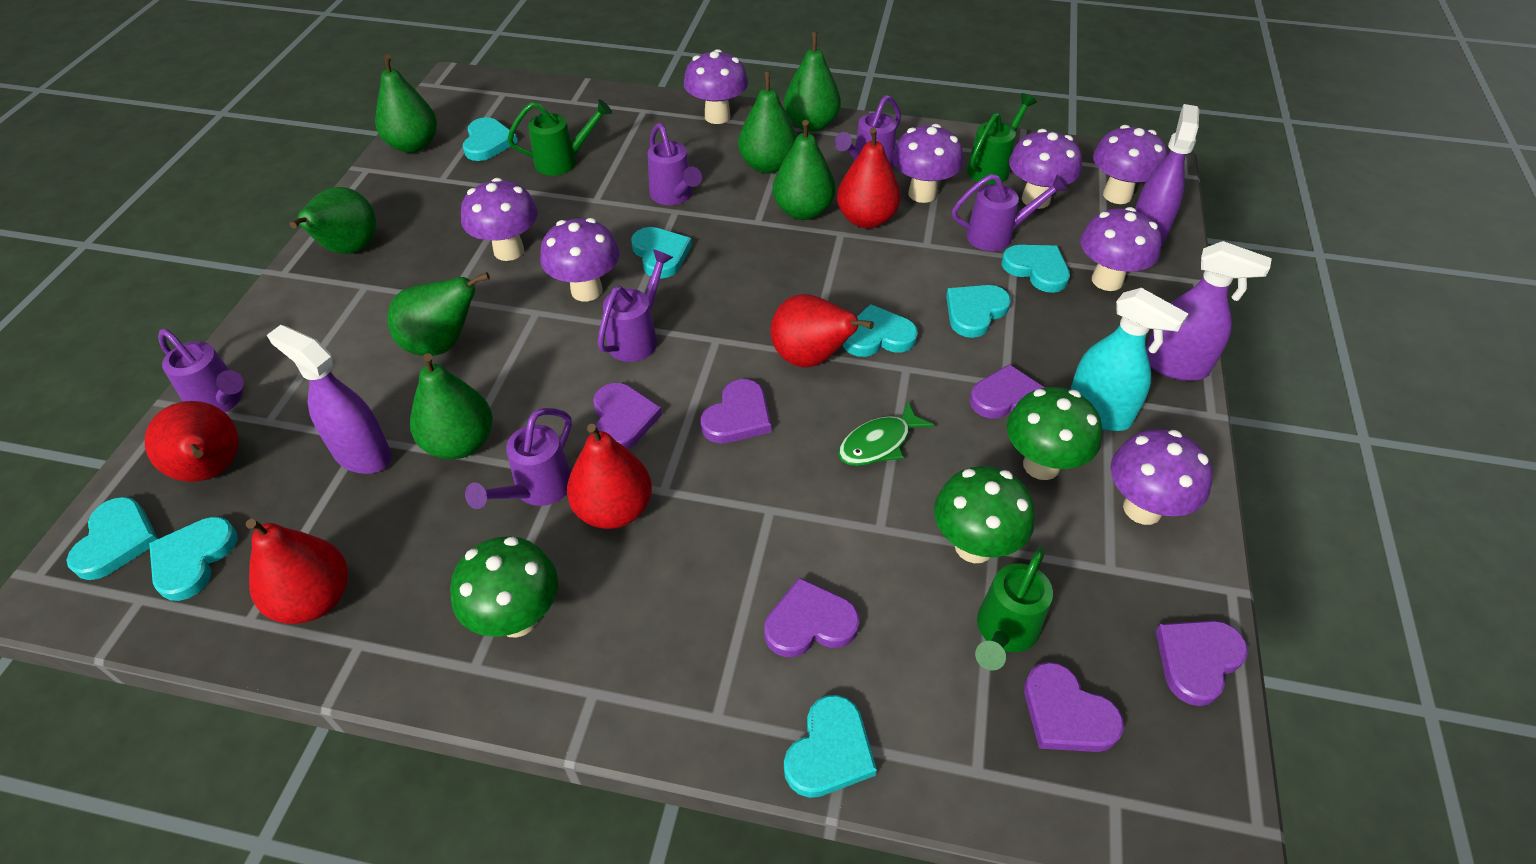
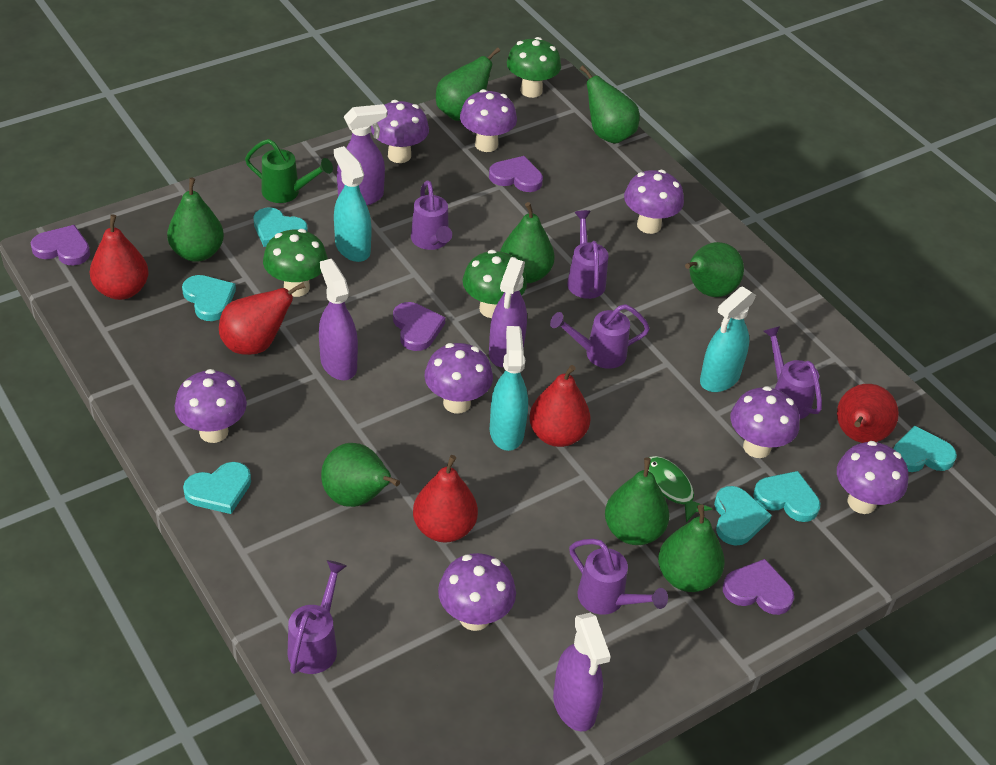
green pear: [290,187,376,254] [375,54,437,153] [387,272,490,356] [410,353,493,459] [738,71,797,173] [773,120,836,220] [784,32,841,132] = 7 -> [167,178,224,262] [321,443,400,507] [436,47,500,121] [500,202,555,283] [580,65,639,144] [605,458,670,545] [658,505,725,592] [685,242,744,297] = 8
green watering can: [507,99,612,176] [967,93,1037,184] [975,546,1053,671] = 3 -> [245,139,333,203] = 1
purple heart: [593,383,662,449] [701,379,771,443] [764,578,860,657] [969,364,1045,419] [1024,662,1124,752] [1156,621,1248,706] = 6 -> [31,225,90,266] [393,302,445,351] [489,156,543,192] [723,559,794,615] = 4
purple spray bottle: [267,325,392,474] [1135,104,1199,246] [1146,241,1272,381] = 3 -> [319,259,358,380] [337,104,387,205] [489,259,527,367] [553,613,611,731] = 4
turquoise heart: [67,497,158,580] [149,517,237,601] [463,117,518,161] [631,227,692,279] [784,695,877,798] [843,304,918,357] [946,285,1011,338] [1002,245,1070,293] = 8 -> [182,275,236,321] [183,462,251,514] [254,207,308,247] [714,486,772,546] [753,471,820,522] [894,426,957,472] = 6
turquoise spray bottle: [1070,288,1188,431] = 1 -> [334,146,372,262] [490,326,528,451] [700,286,756,392] = 3

